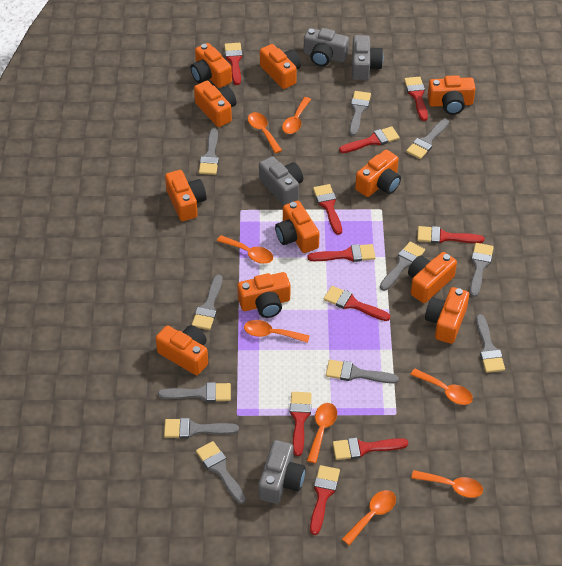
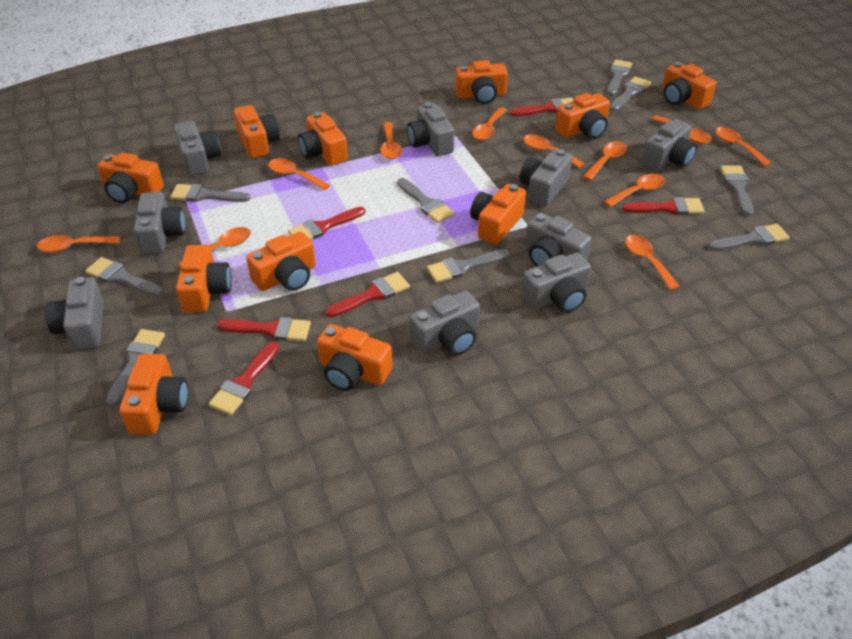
grey brush: [158,382,231,402] [164,418,239,438] [192,275,223,330] [196,441,246,504] [199,128,219,175] [326,360,399,384] [349,91,371,136] [380,242,425,291] [406,119,449,159] [470,243,494,297] [476,314,505,373] = 11 -> [85,257,163,297] [106,329,165,406] [170,184,251,202] [397,178,455,223] [427,249,510,283] [607,60,632,96] [609,76,651,111] [708,224,790,251] [720,165,754,216] = 9
grey camera: [258,440,306,504] [259,156,303,205] [304,28,349,66] [352,35,383,80] = 4 -> [45,277,104,350] [134,192,185,254] [174,121,221,176] [407,102,455,156] [409,291,480,355] [520,149,573,206] [521,253,591,313] [525,213,592,267] [642,119,697,171] = 9
orange spoon: [217,235,273,264] [244,320,310,343] [248,112,282,153] [282,97,311,134] [307,403,337,463] [342,490,396,545] [410,369,473,405] [411,470,483,498] = 8 -> [37,235,120,253] [178,227,251,267] [268,158,330,190] [380,122,402,159] [472,107,507,140] [523,134,585,168] [583,141,627,180] [604,174,665,207] [625,235,680,290] [652,115,712,144] [715,127,772,166] = 11
red brush: [224,43,243,85] [290,392,312,456] [307,244,376,262] [310,465,340,535] [313,184,342,235] [323,286,390,321] [333,438,408,460] [339,126,400,153] [404,77,428,121] [417,226,484,244] = 10 -> [209,341,279,415] [217,317,311,341] [288,207,365,240] [325,272,410,317] [510,97,574,116] [622,197,705,215] = 6

